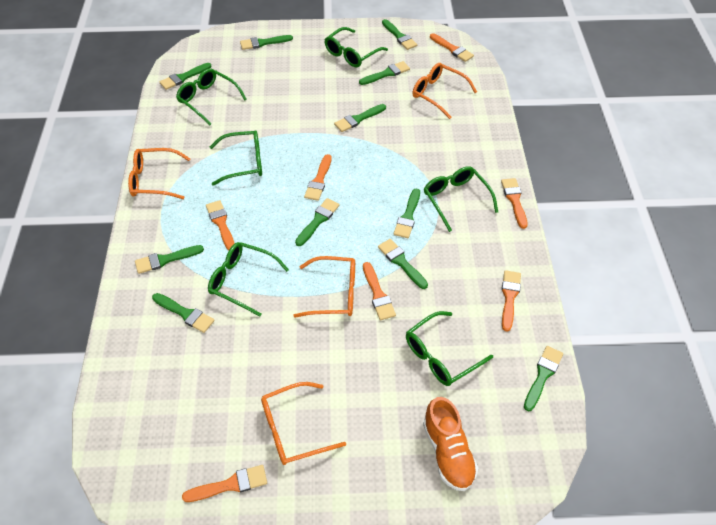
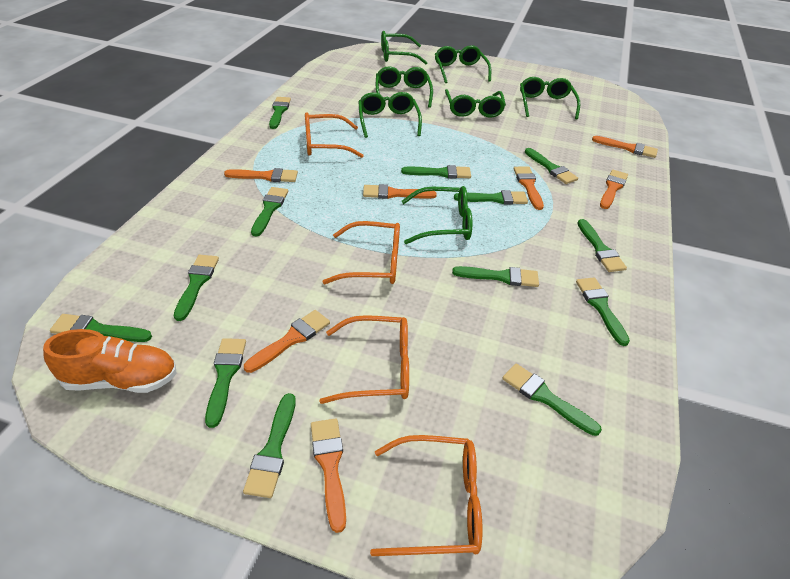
green brush: [135,245,204,274] [152,293,215,333] [160,63,211,90] [240,35,293,50] [295,198,340,246] [334,104,386,132] [359,61,410,85] [378,239,428,289] [382,19,417,50] [394,189,420,238] [524,346,563,411] = 11 -> [50,314,152,342] [174,255,219,321] [205,338,246,428] [243,393,296,498] [251,187,288,237] [269,97,291,129] [401,165,471,179] [452,266,539,287] [454,190,528,205] [502,364,602,436] [525,148,578,184] [576,277,630,346] [577,219,627,272] = 13
green glasses: [176,68,247,125] [208,242,289,317] [210,130,262,186] [324,27,388,67] [406,311,493,386] [424,166,498,232] = 6 -> [358,92,422,138] [376,66,433,108] [381,31,427,64] [402,186,472,244] [435,45,491,83] [445,89,506,118] [520,77,580,119] = 7

